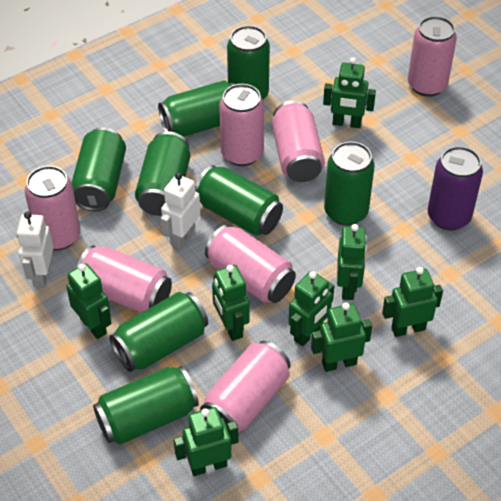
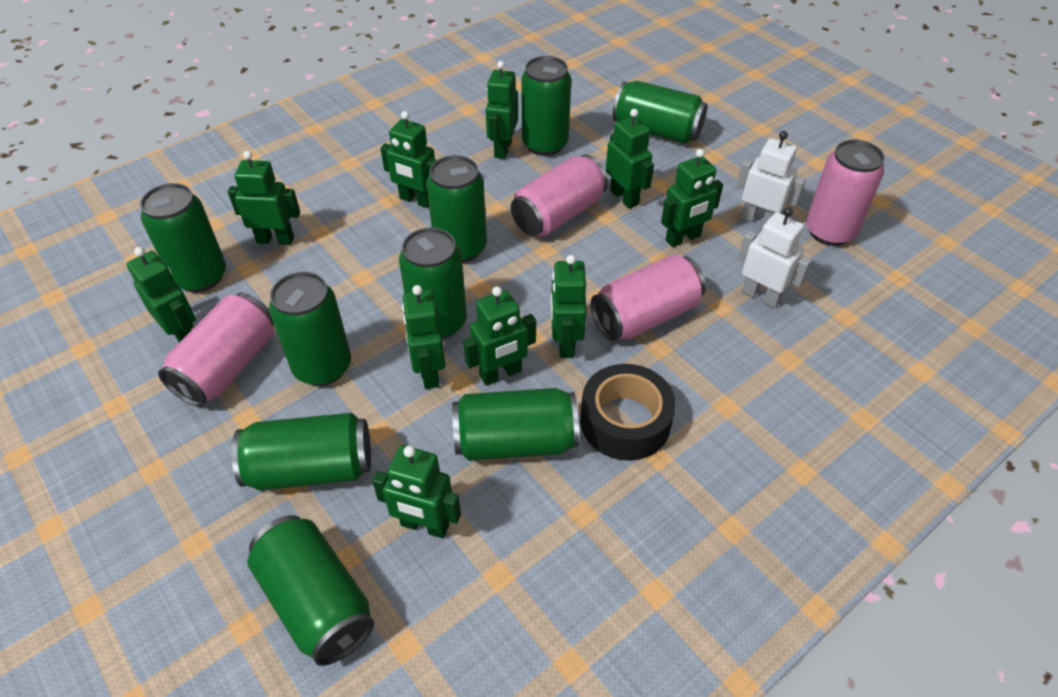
black tape: none = 0 -> [580,364,676,461] = 1
green can: [72,127,126,212] [93,366,199,445] [109,292,208,372] [135,131,191,216] [158,80,235,137] [196,165,283,236] [227,25,270,100] [324,142,374,226] = 8 -> [140,183,226,292] [232,413,371,491] [247,515,374,666] [269,272,351,386] [399,228,467,339] [426,155,487,263] [452,388,579,461] [521,56,571,156] [612,81,707,144] = 9
green robot: [66,263,111,339] [174,407,239,476] [212,265,250,341] [288,271,334,346] [311,302,372,372] [323,57,376,128] [337,224,367,300] [382,267,443,337] = 8 -> [127,247,196,343] [228,151,300,245] [372,445,461,538] [380,111,437,208] [402,285,445,389] [463,286,536,386] [486,61,518,159] [551,255,587,358] [606,109,654,209] [661,149,723,247] = 10
pink can: [25,166,81,250] [77,245,172,313] [200,341,290,432] [205,225,296,303] [219,84,264,166] [272,100,325,182] [408,16,457,97] = 7 -> [158,293,274,407] [511,155,608,237] [591,254,706,341] [806,140,885,246] = 4
purple can: [428,146,483,230] = 1 -> none = 0

